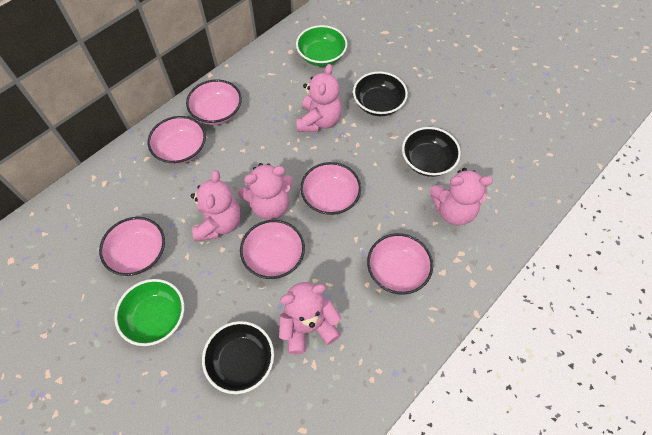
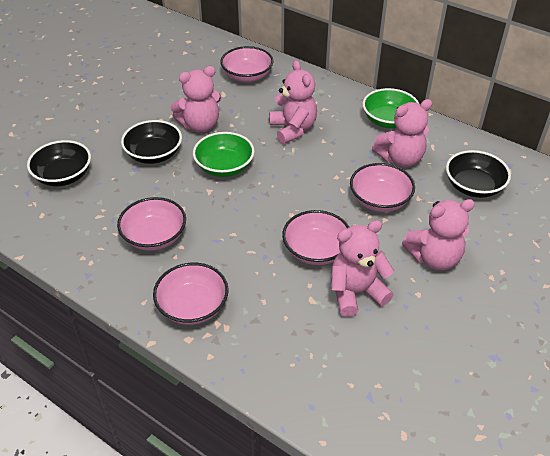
pink bowl: [99,217,165,276] [148,116,206,165] [186,79,242,125] [240,220,305,279] [300,162,361,215] [367,233,433,295] = 6 -> [117,197,186,251] [153,263,229,325] [220,46,273,82] [282,210,349,265] [350,163,415,212] = 5

